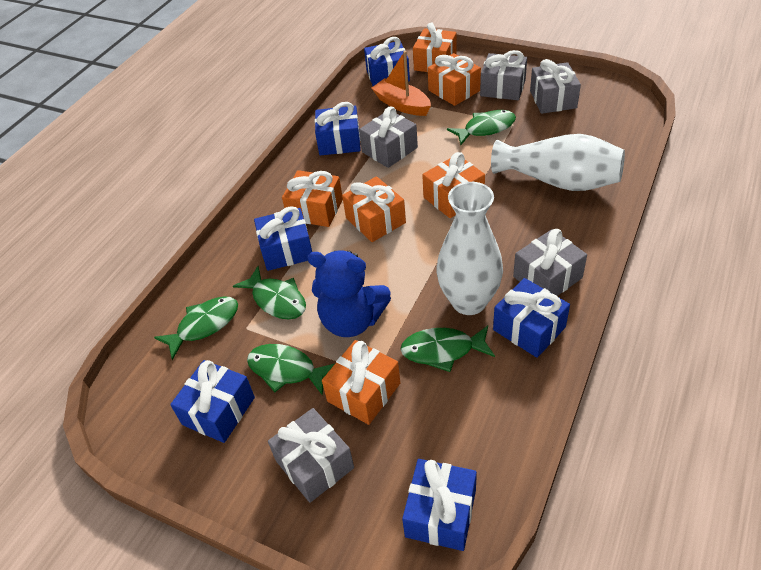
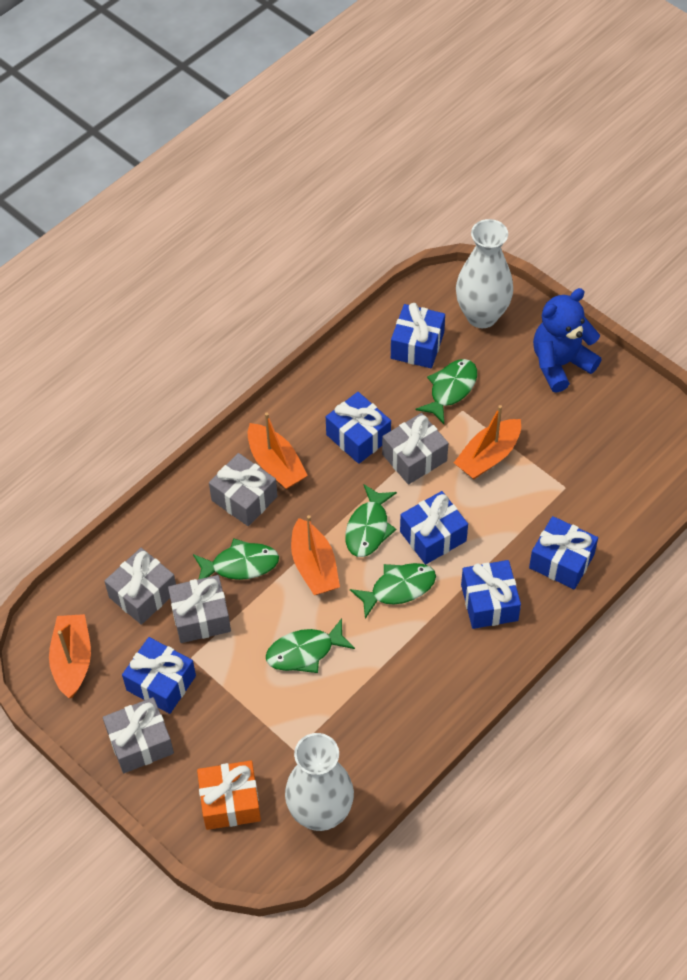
orange boat: [372,51,431,116] = 1 -> [49,614,91,698] [248,412,308,489] [291,515,340,595] [454,405,521,479] = 4
orange gift: [282,170,343,227] [322,340,400,425] [342,176,406,242] [413,23,457,72] [422,152,485,218] [428,53,481,106] = 6 -> [197,761,261,830] = 1

